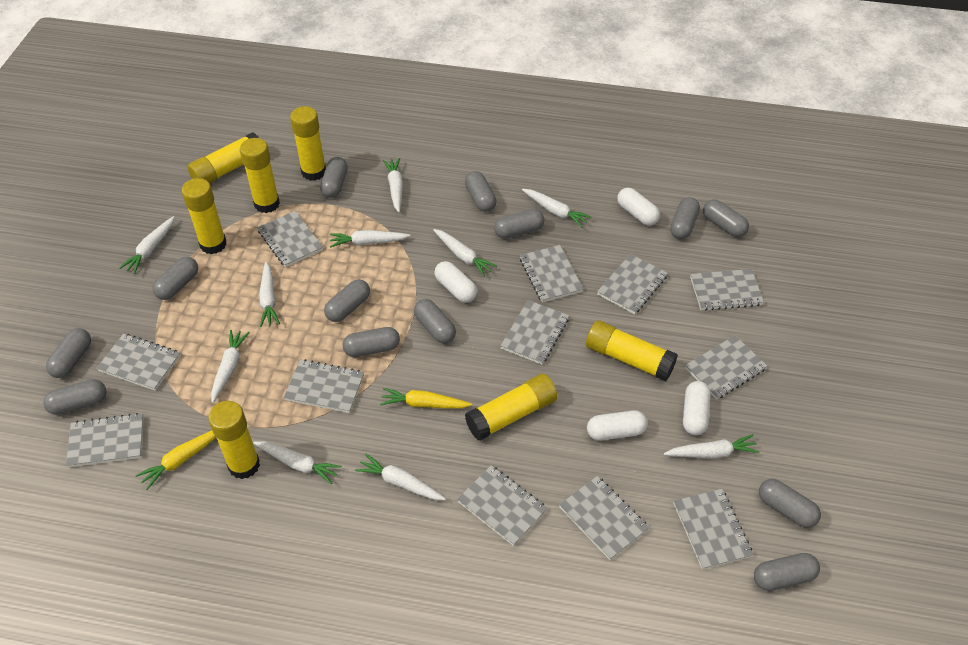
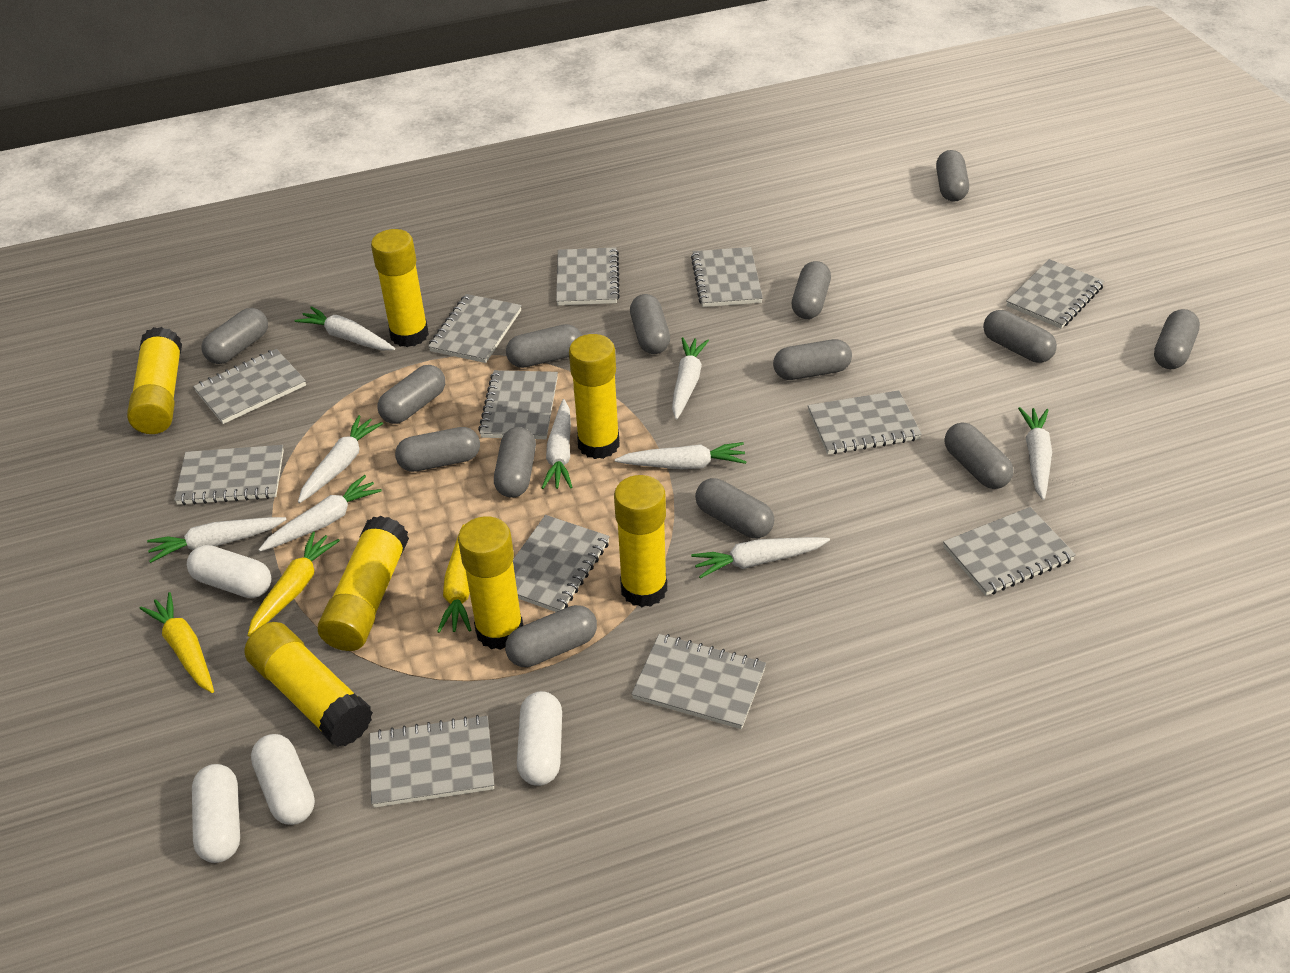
grey capsule: [43,379,107,415] [46,328,91,378] [153,257,198,300] [320,157,348,198] [324,279,370,322] [343,327,400,357] [414,299,456,343] [465,171,496,212] [494,209,544,239] [670,197,700,239] [703,199,749,237] [754,553,820,591] [759,479,821,528] = 13 -> [202,308,268,364] [378,365,445,424] [395,427,480,472] [494,427,536,498] [505,605,597,667] [506,324,582,368] [630,294,670,354] [695,478,774,538] [773,339,852,380] [792,261,831,319] [936,150,969,202] [945,423,1013,489] [983,310,1057,363] [1154,309,1200,369] = 14
white carrot: [119,216,175,274] [211,330,250,403] [253,441,342,484] [259,262,280,327] [330,230,410,248] [355,454,446,500] [383,158,403,213] [433,229,497,277] [522,189,591,228] [664,434,760,459] = 10 -> [147,517,287,563] [258,475,382,551] [295,306,395,350] [298,415,383,503] [542,399,573,489] [615,442,747,469] [672,337,709,419] [691,537,830,579] [1018,407,1052,500] = 9
yellow carrot: [135,430,216,490] [380,388,472,409] = 2 -> [139,592,214,693] [247,532,340,637] [437,524,471,633] = 3

